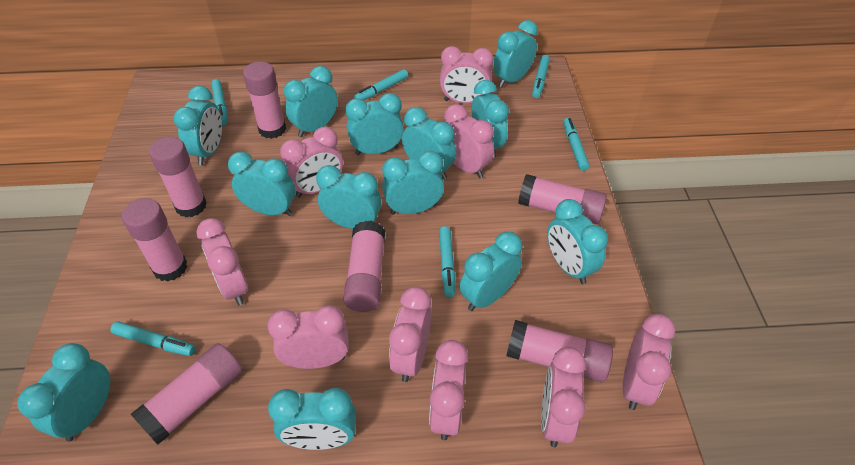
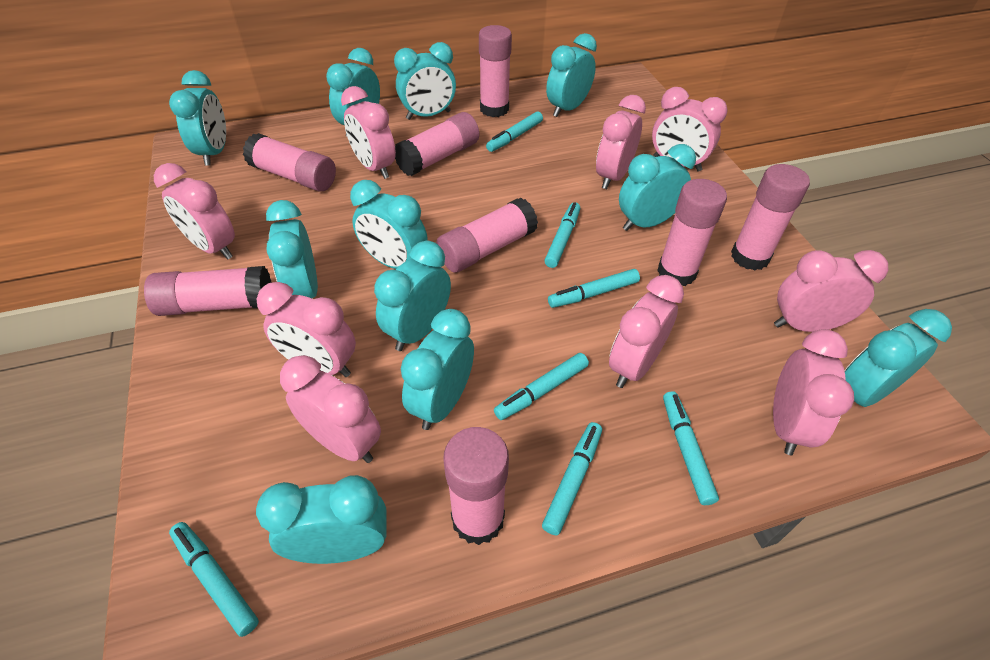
pink glue stick: [122,198,187,282] [131,343,242,445] [149,137,207,217] [243,62,286,139] [343,221,385,312] [507,320,613,383] [518,174,607,224] = 7 -> [144,266,271,316] [243,133,336,192] [395,112,479,176] [436,198,538,273] [444,427,509,545] [479,25,512,117] [657,179,727,286] [731,164,810,271] = 8
turquoise clock: [17,343,110,442] [174,86,222,165] [228,152,295,216] [268,388,356,450] [284,66,338,137] [316,165,381,229] [345,93,404,155] [382,151,444,215] [402,107,456,180] [459,232,522,311] [471,80,509,158] [493,20,538,88] [547,199,608,284] = 13 -> [169,70,226,165] [256,475,387,564] [266,200,318,298] [326,48,380,136] [350,180,428,269] [374,241,451,351] [394,42,456,120] [401,309,474,430] [546,33,597,117] [619,144,696,231] [845,309,952,407] = 11
turquoise marker: [111,321,195,356] [211,79,228,126] [354,69,408,100] [439,226,455,297] [532,55,550,98] [563,118,590,171] = 6 -> [169,522,259,637] [486,112,543,152] [494,353,589,420] [542,422,602,535] [544,202,580,268] [548,269,640,308] [663,391,719,505] = 7

